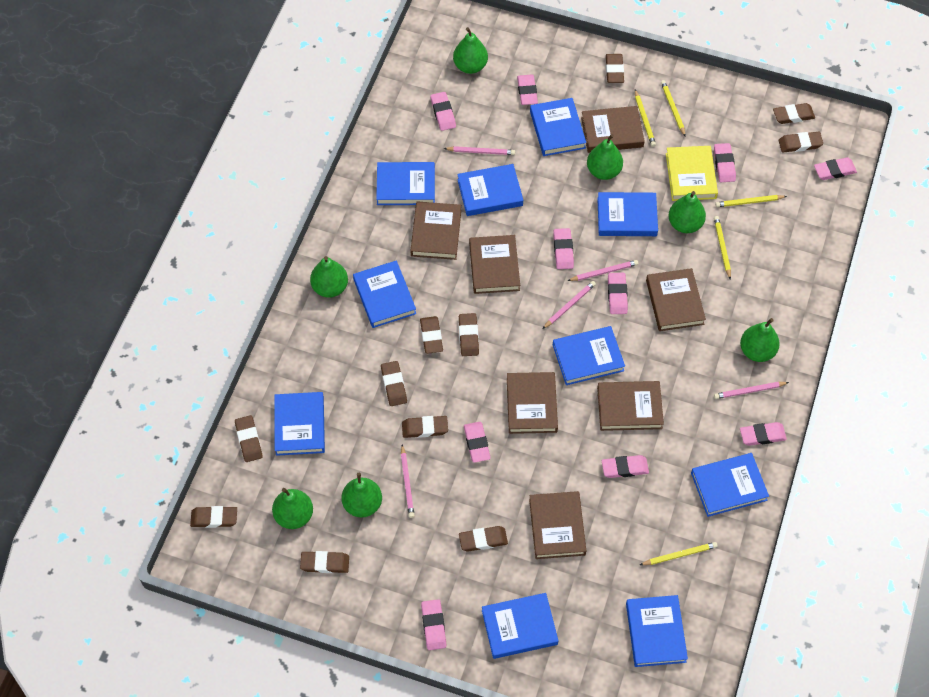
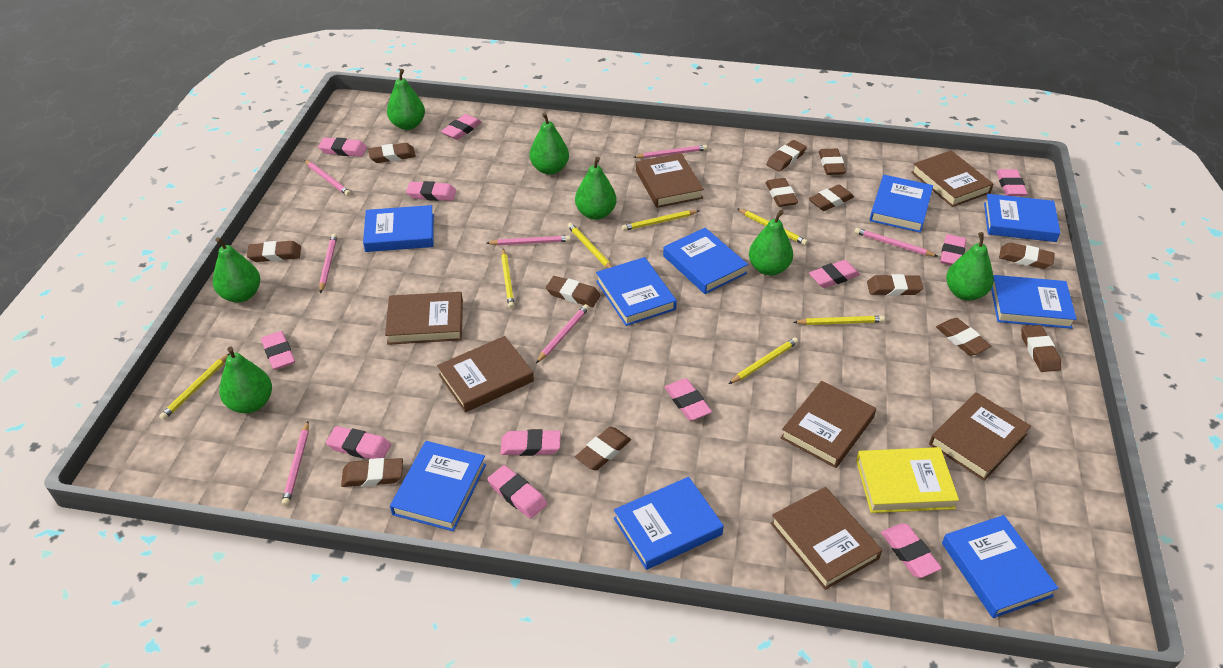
blue book: [274,392,325,456] [353,261,416,328] [376,162,435,205] [457,164,523,216] [482,593,559,659] [530,98,586,156] [553,326,625,385] [597,192,658,236] [626,595,688,667] [691,453,769,517] = 10 -> [363,205,434,252] [390,441,486,531] [596,257,677,326] [614,477,724,570] [663,228,748,294] [870,175,933,233] [942,515,1058,618] [984,194,1060,242] [991,275,1076,329] = 9
brown eraser: [190,506,237,528] [235,415,263,462] [300,551,349,573] [381,361,407,406] [402,416,448,438] [420,316,443,354] [459,313,479,356] [459,526,508,552] [606,54,624,83] [773,103,815,124] [779,132,823,152] = 11 -> [247,241,301,262] [341,458,403,487] [368,143,416,163] [546,276,601,307] [575,427,631,470] [766,140,807,172] [766,178,798,207] [809,185,854,211] [819,149,846,175] [867,274,923,296] [936,318,991,356] [999,242,1055,269] [1021,325,1061,372] = 13
pink eraser: [421,599,446,650] [430,92,456,131] [464,422,491,463] [517,75,538,105] [553,228,574,269] [602,455,649,478] [608,273,628,314] [714,143,736,182] [740,422,787,446] [814,157,857,180] = 10 -> [261,331,295,370] [318,138,367,157] [326,426,391,459] [406,181,456,201] [441,114,482,140] [487,465,547,519] [500,429,561,456] [665,378,712,421] [809,260,860,288] [881,523,942,578] [940,234,966,265] [997,169,1028,196] = 12
pink pencil: [401,445,415,518] [444,146,515,155] [543,281,596,329] [567,260,638,281] [714,382,789,399] = 5 -> [282,421,309,506] [304,160,351,196] [319,234,337,293] [487,235,571,245] [536,304,589,363] [634,145,708,159] [855,228,937,256] = 7
yellow pencil: [635,90,656,147] [640,542,718,565] [661,80,686,137] [714,216,731,280] [715,195,787,207] = 5 -> [159,353,230,420] [501,249,515,309] [568,223,612,268] [622,210,699,231] [729,337,798,384] [737,208,808,245] [793,316,885,325] = 7

